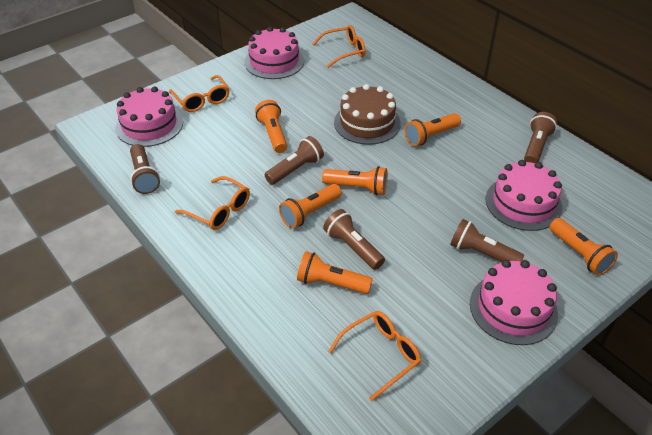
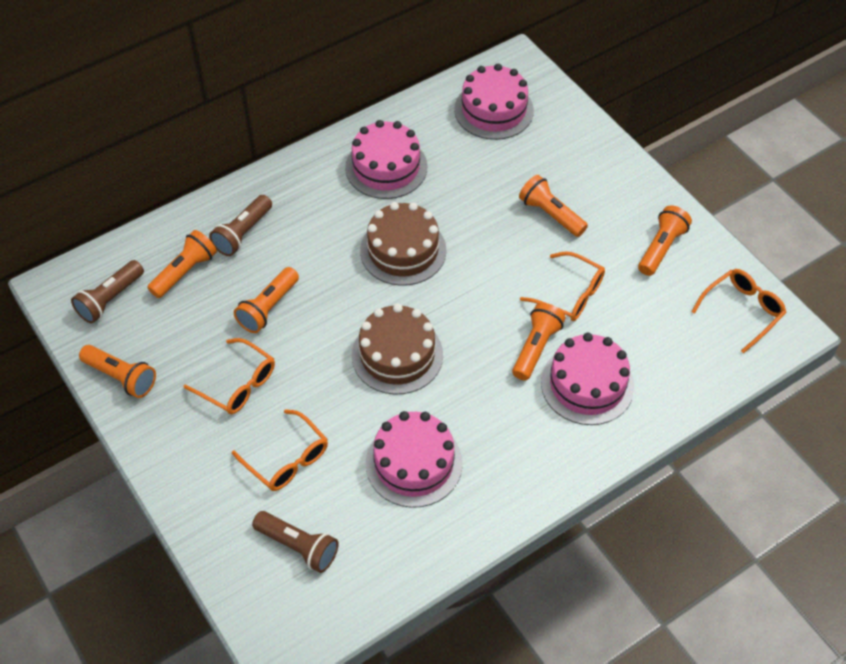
brown cake: [334,84,401,145] = 1 -> [352,304,443,394] [360,202,446,286] = 2
brown flashlight: [130,144,160,194] [265,136,324,185] [323,209,385,270] [450,219,524,262] [524,112,557,163] = 5 -> [71,260,144,324] [209,195,272,256] [252,511,339,573] = 3

